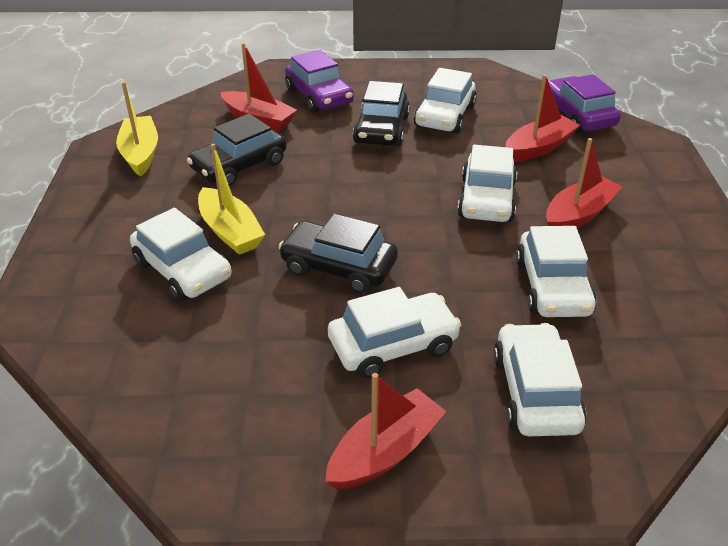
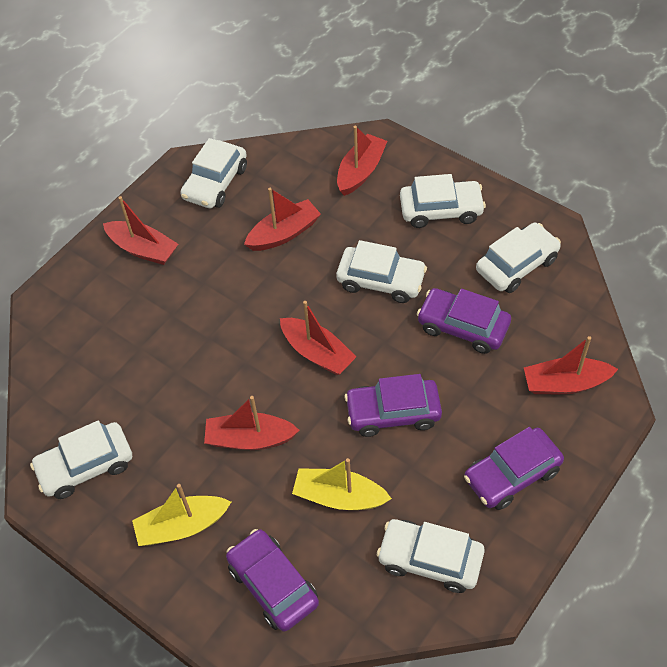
black car: [187,114,286,187] [278,214,398,294] [353,81,410,146] = 3 -> none = 0
purple car: [285,50,354,113] [548,74,621,133] = 2 -> [226,529,319,632] [344,374,442,437] [417,288,511,354] [464,427,564,510] = 4
red boat: [220,43,297,132] [325,373,447,490] [506,74,580,162] [546,138,622,228] = 4 -> [103,196,178,265] [204,396,300,450] [244,188,321,251] [280,301,356,375] [337,126,387,196] [524,336,618,394] = 6

